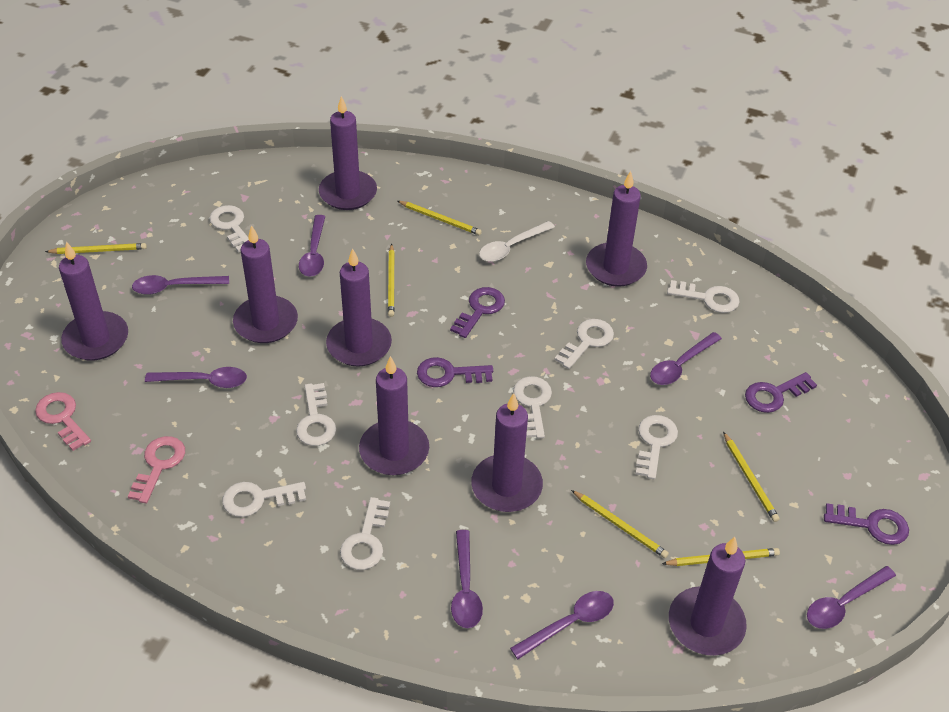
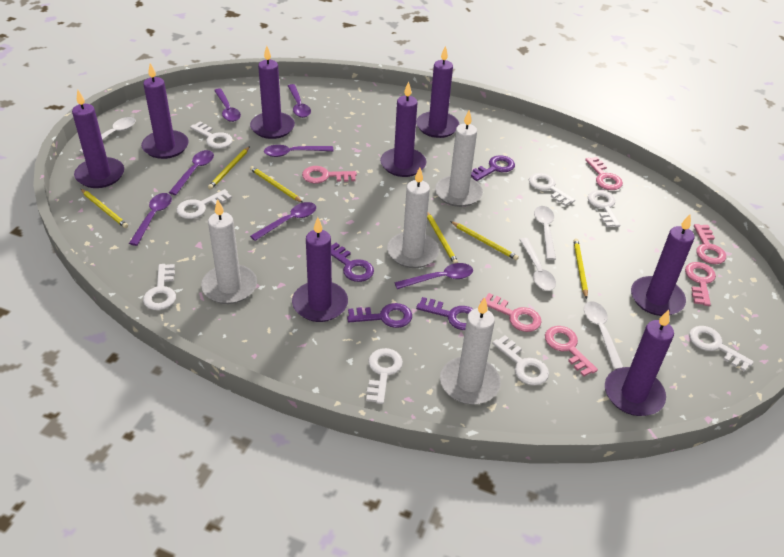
pink key: [35,392,91,451] [128,436,185,504] = 2 -> [302,166,357,183] [480,293,542,332] [545,326,598,377] [585,157,623,190] [685,262,716,306] [694,224,726,264] = 6
white candle: none = 0 -> [201,199,257,304] [387,167,439,268] [435,110,483,207] [440,297,501,405] = 4
white spoon: [479,221,555,262] = 1 -> [79,117,136,154] [519,238,556,291] [534,206,556,260] [584,301,623,370] = 4

